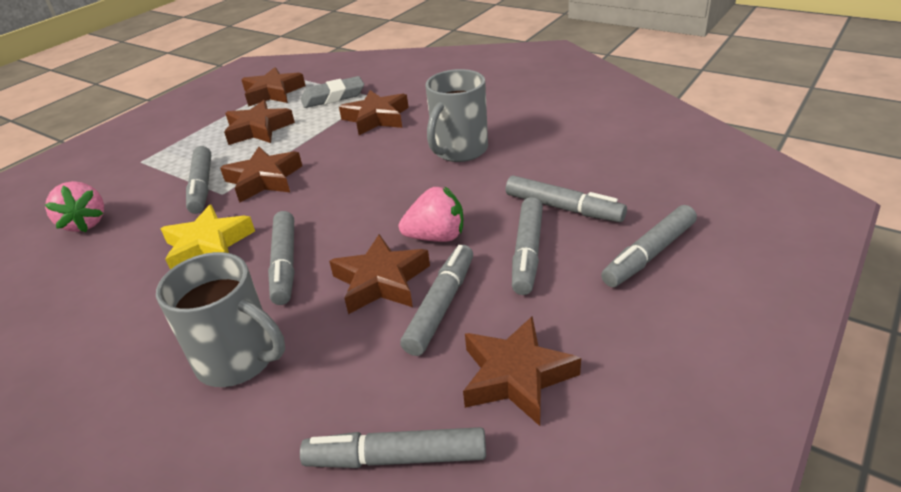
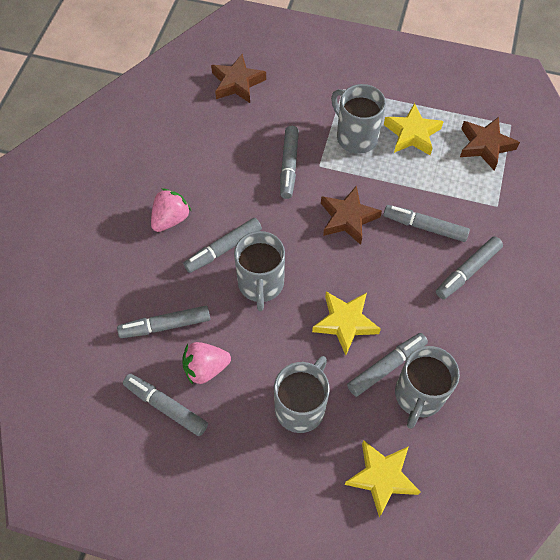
brown star: [220,147,302,203] [224,100,295,145] [241,67,306,107] [329,234,430,314] [339,90,409,135] [463,316,581,426] = 6 -> [211,54,266,103] [321,185,382,245] [460,117,520,170] = 3
grey eraser: [301,76,364,108] = 1 -> none = 0
grey mug: [156,252,285,387] [426,69,488,162] = 2 -> [234,231,285,311] [274,356,330,433] [331,84,386,154] [395,346,460,429] = 4
yellow star: [161,205,255,270] = 1 -> [312,291,381,355] [344,440,420,517] [384,103,444,155] = 3

